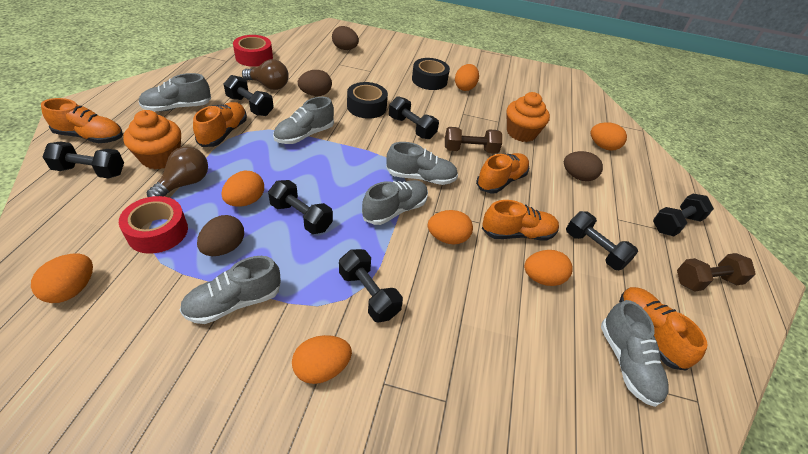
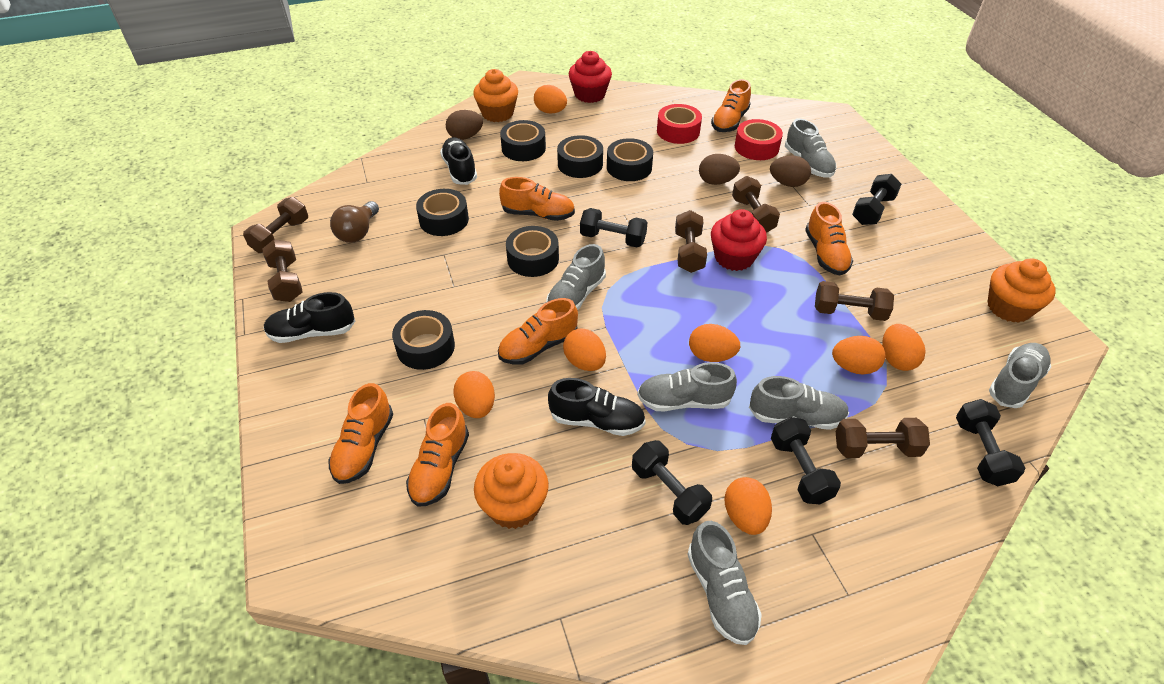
black dumbbell: [43,141,124,179] [224,75,274,116] [268,180,333,234] [339,249,403,323] [389,96,439,139] [566,211,638,270] [653,194,714,236] = 7 -> [580,208,647,247] [632,440,712,525] [771,417,841,504] [852,174,902,225] [956,399,1026,486] = 5
black shoe: none = 0 -> [263,292,355,343] [440,137,477,185] [548,378,646,436] = 3
black tape: [347,82,388,119] [412,58,450,90] = 2 -> [392,310,455,370] [416,189,469,236] [500,120,546,161] [506,226,559,277] [557,135,603,178] [607,138,653,181] = 6
brown dumbbell: [445,127,502,154] [677,253,756,292] = 2 -> [243,197,308,253] [262,239,303,302] [675,210,707,273] [732,176,780,233] [815,281,894,321] [836,418,930,458] = 6
brown egg: [197,215,244,256] [298,70,332,96] [332,26,359,50] [564,151,603,181] = 4 -> [446,110,483,140] [699,154,740,185] [770,155,811,187] = 3
brown light bulb: [147,147,208,197] [242,59,289,90] = 2 -> [330,201,379,243] = 1
orange cupcake: [123,110,181,170] [506,92,550,142] = 2 -> [473,69,518,122] [474,453,549,529] [988,258,1056,323] = 3
orange shoe: [41,98,123,143] [193,102,247,147] [476,153,529,193] [482,200,559,240] [619,287,708,371] = 5 -> [329,383,393,484] [406,403,469,507] [498,298,578,365] [499,177,575,221] [711,79,751,132] [805,202,853,275] = 6
red cupcake: none = 0 -> [568,51,612,103] [711,209,767,271] = 2

